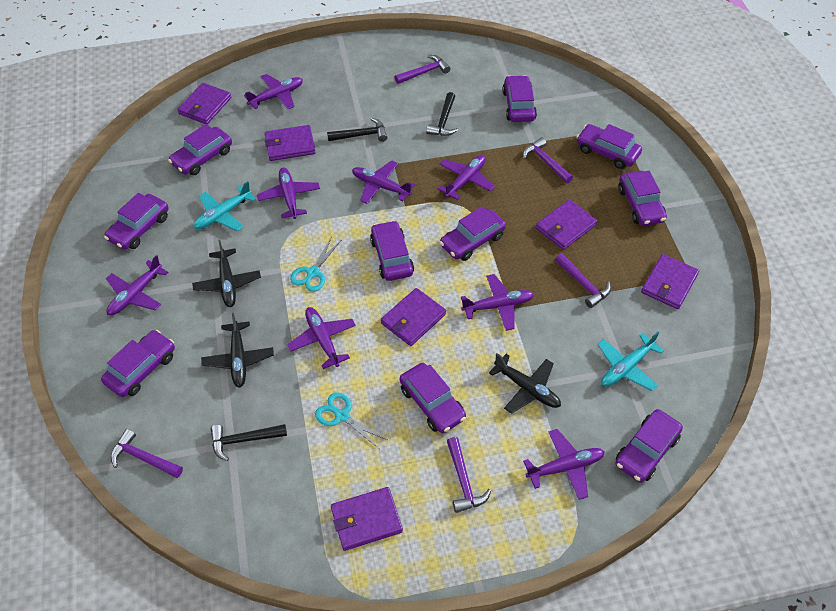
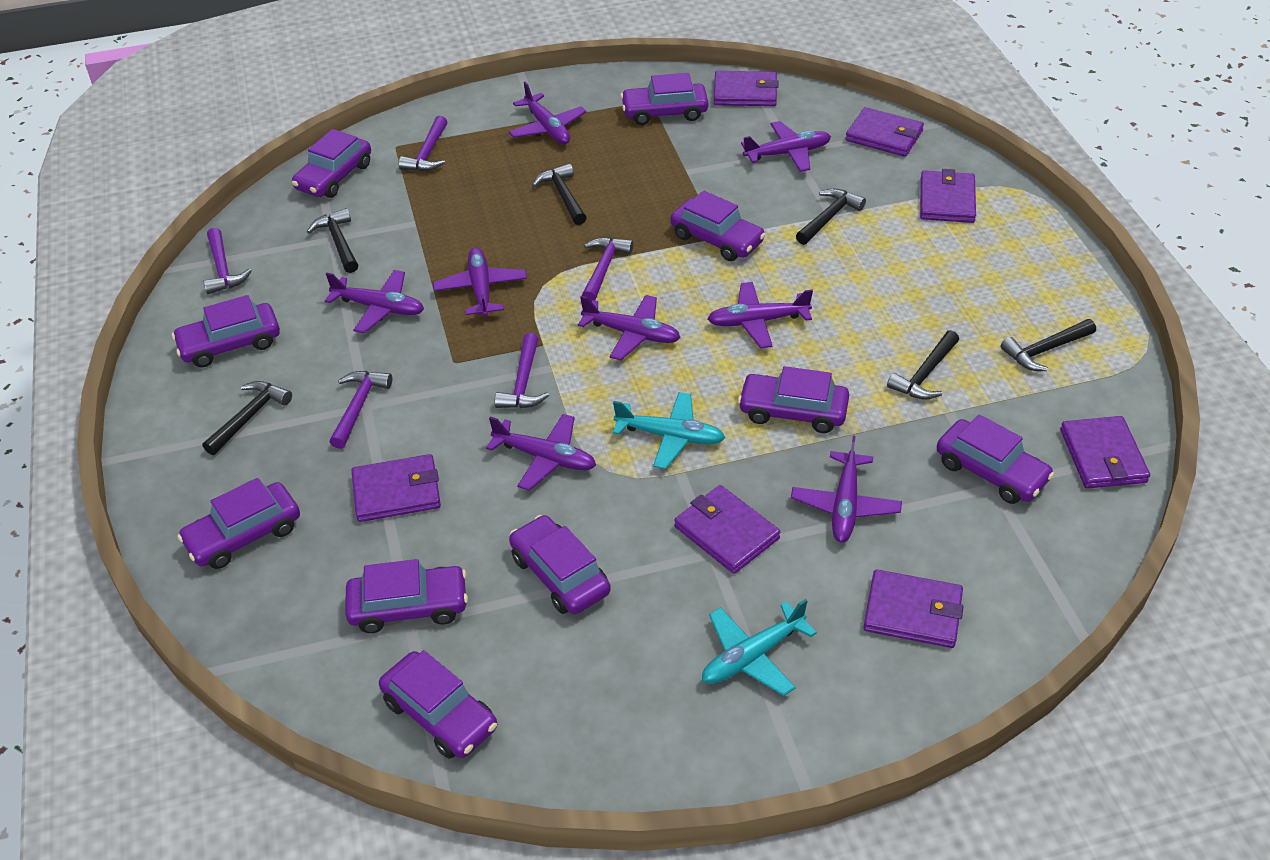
black hammer: [211,424,287,461] [327,118,387,142] [426,92,458,136] = 3 -> [203,381,292,455] [307,208,358,273] [532,163,587,225] [796,188,866,245] [887,330,959,400] [1001,319,1096,371] = 6
black plane: [192,240,261,307] [201,313,274,388] [489,353,561,414] = 3 -> none = 0
purple wallet: [177,83,231,124] [265,125,316,161] [331,487,403,551] [381,288,446,346] [536,199,597,250] [641,254,699,309] = 6 -> [351,454,441,522] [674,485,780,574] [714,71,779,106] [846,107,924,157] [863,569,964,648] [920,169,976,223] [1060,416,1150,489] = 7
turquoise scissors: [290,238,341,292] [315,392,387,449] = 2 -> none = 0

